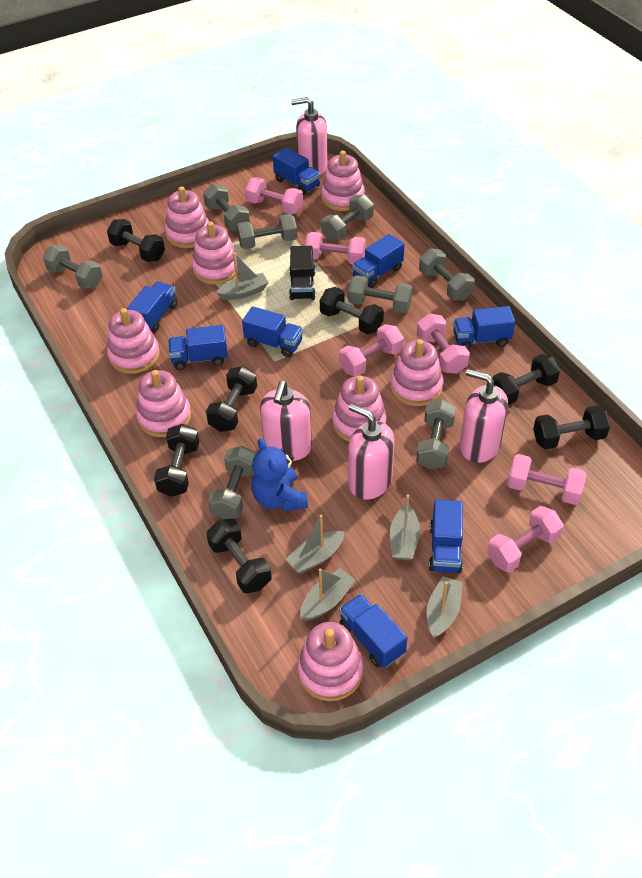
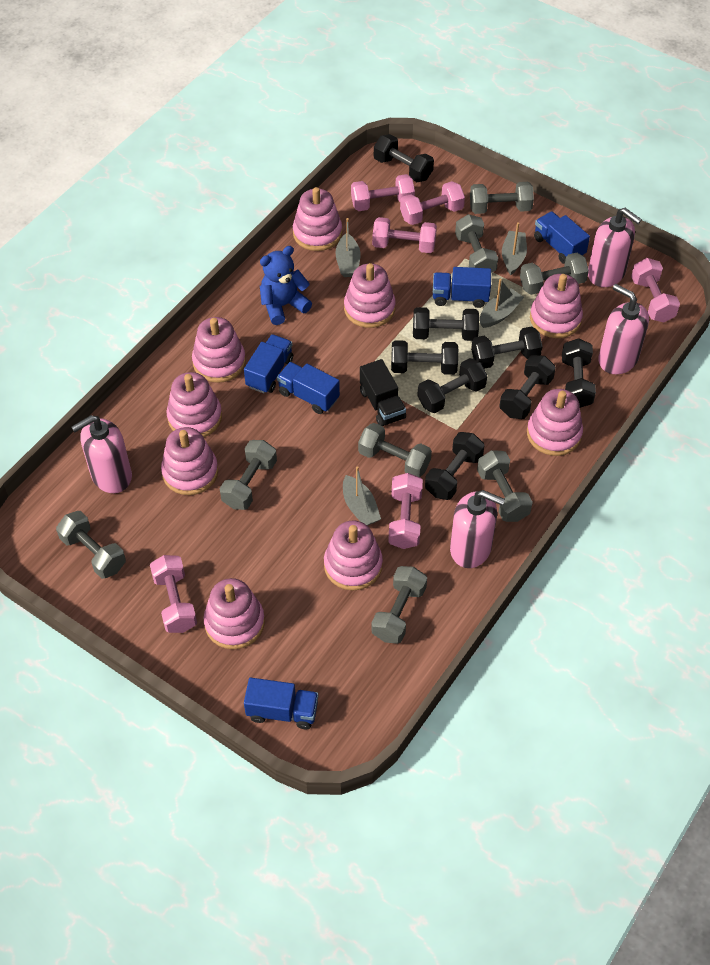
black dumbbell: [107,219,165,262] [154,424,199,497] [206,366,257,432] [206,519,272,593] [320,287,384,334] [492,354,560,405] [533,406,610,449] = 7 -> [374,134,434,182] [391,340,458,375] [413,307,479,341] [417,358,487,413] [425,432,484,500] [471,326,543,369] [499,355,556,419] [562,338,596,408] = 8
blue truck: [127,281,178,332] [168,325,228,370] [242,306,303,357] [273,147,320,195] [339,594,407,668] [352,234,405,288] [429,500,463,573] [453,306,515,350] = 8 -> [244,334,293,393] [244,678,318,729] [277,362,340,414] [433,267,491,308] [534,211,590,264] = 5
grey boat: [216,253,269,300] [286,515,345,574] [300,568,355,621] [390,495,420,560] [427,576,463,638] = 5 -> [335,218,360,277] [343,466,381,526] [480,279,524,328] [502,222,527,275] = 4
pink stacking toy: [107,308,160,374] [136,370,191,437] [165,187,209,248] [192,222,238,285] [297,622,364,701] [321,151,365,211] [332,376,387,442] [390,339,444,406] = 8 -> [161,427,218,495] [166,372,222,437] [192,317,246,383] [204,578,265,649] [293,187,342,251] [324,521,383,590] [344,263,396,328] [527,389,583,456] [530,274,583,338] = 9

